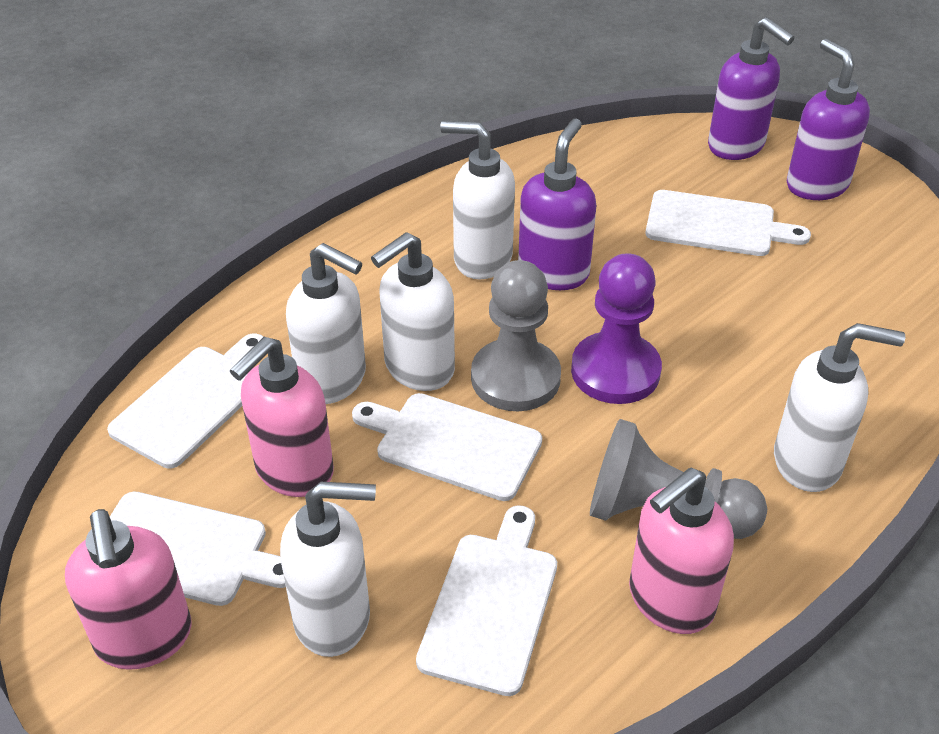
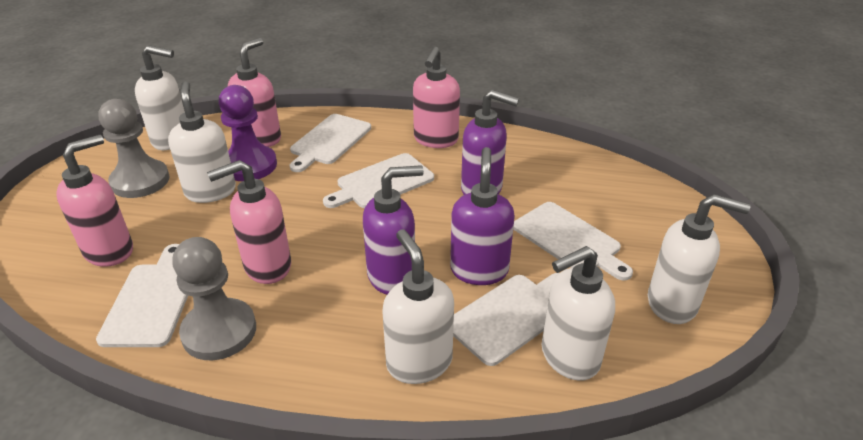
pink soap dispenser: [65,509,192,670] [230,337,334,497] [629,468,734,634] = 3 -> [56,135,133,267] [207,160,291,284] [228,38,281,147] [413,47,460,148] = 4

